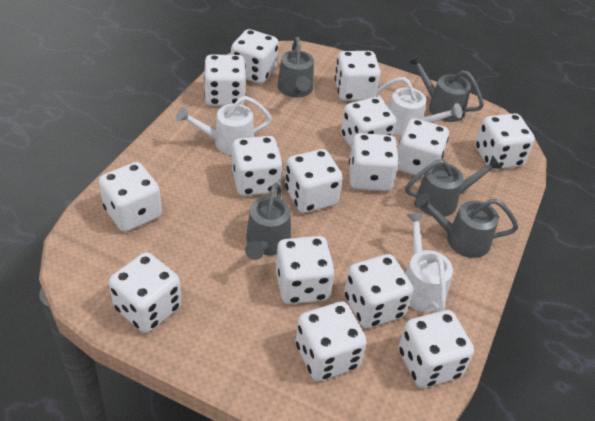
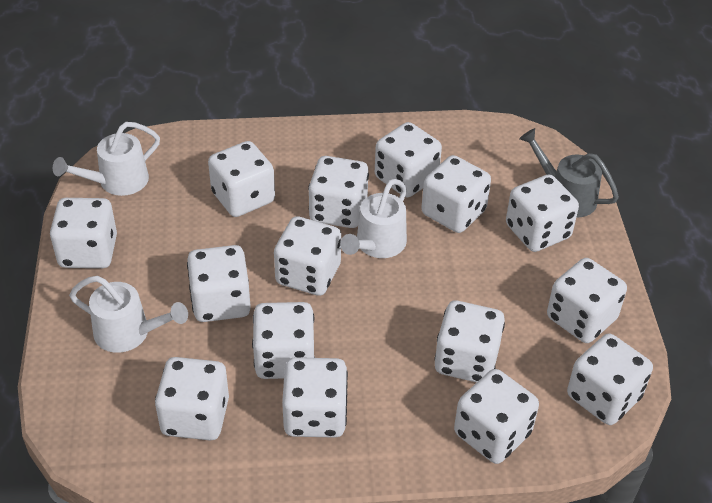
grey watering can: [245,183,291,260] [278,37,314,97] [405,155,502,217] [408,54,484,122] [415,193,518,258] = 5 -> [519,128,619,218] = 1

